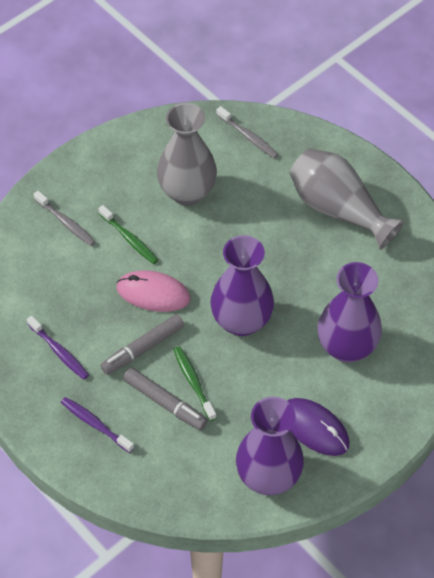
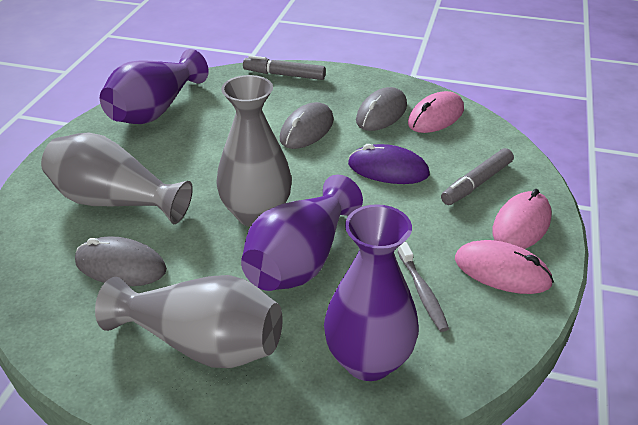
green toothbrush: [98,205,158,264] [173,346,217,421] = 2 -> none = 0
grey mouse: none = 0 -> [75,236,167,286] [280,102,334,149] [356,87,407,131] = 3
grey toothbrush: [33,191,96,246] [217,106,278,158] = 2 -> [398,242,449,332] = 1
grey vase: [157,103,217,206] [290,148,404,250] = 2 -> [41,132,193,224] [95,275,283,368] [216,75,292,227] = 3
pink mouse: [117,270,190,312] = 1 -> [408,91,464,133] [455,240,554,294] [492,189,552,249] = 3
purple toothbrush: [27,316,89,380] [61,397,134,453] = 2 -> none = 0

